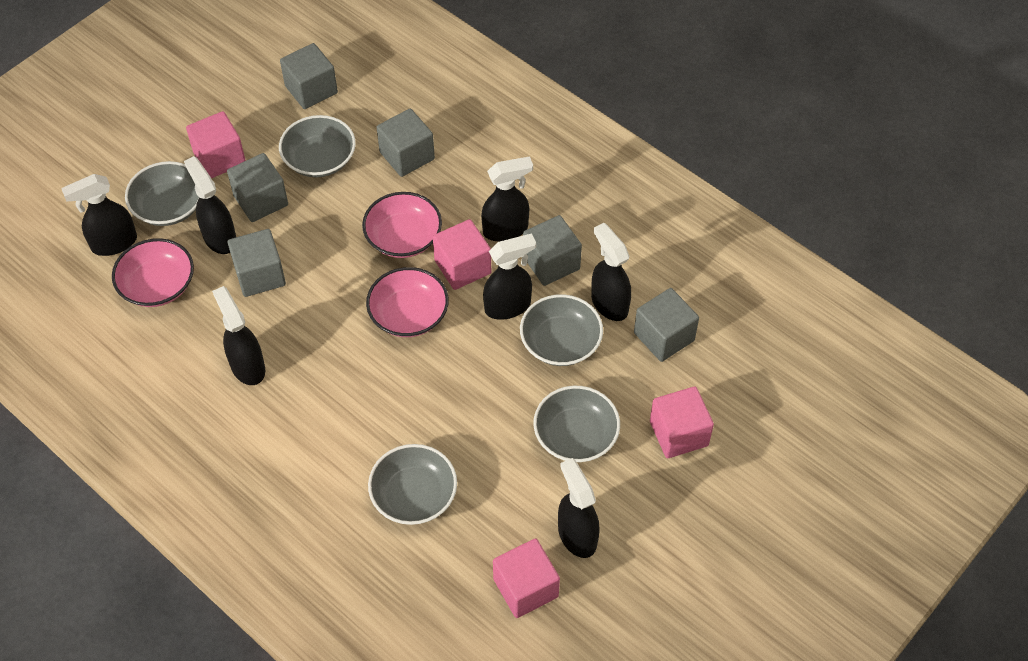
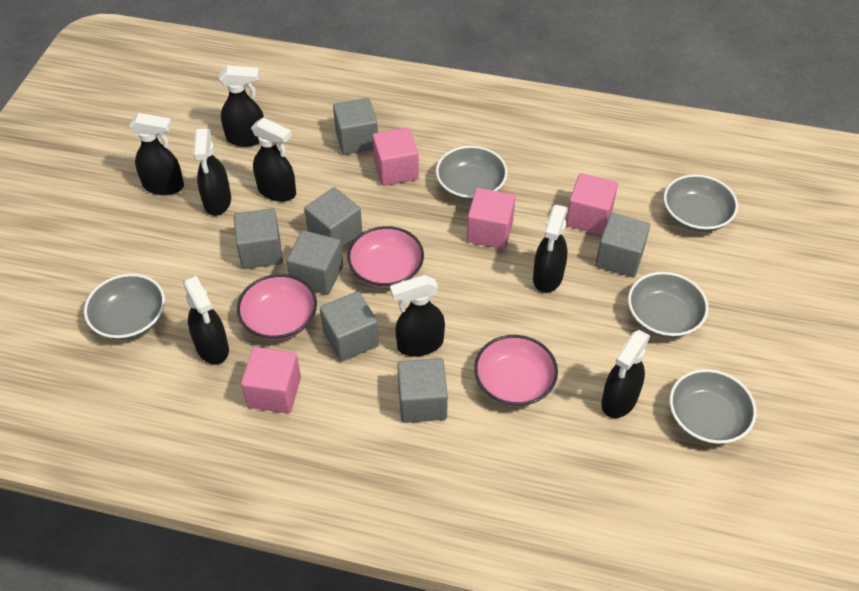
black spray bottle: [61,174,137,256] [184,156,236,254] [212,286,265,385] [481,156,533,242] [483,233,536,320] [558,458,600,558] [591,223,631,321] = 7 -> [129,113,184,195] [183,275,229,364] [193,129,231,216] [219,65,264,147] [251,117,296,202] [390,275,445,357] [533,205,567,293] [601,330,650,418] = 8
grey cube: [227,153,288,222] [227,229,286,297] [280,43,338,109] [377,108,435,177] [523,215,582,286] [634,288,699,362] = 6 -> [234,208,283,269] [286,230,343,295] [304,187,363,249] [320,291,379,362] [333,98,378,155] [397,358,448,423] [595,213,650,277] = 7

